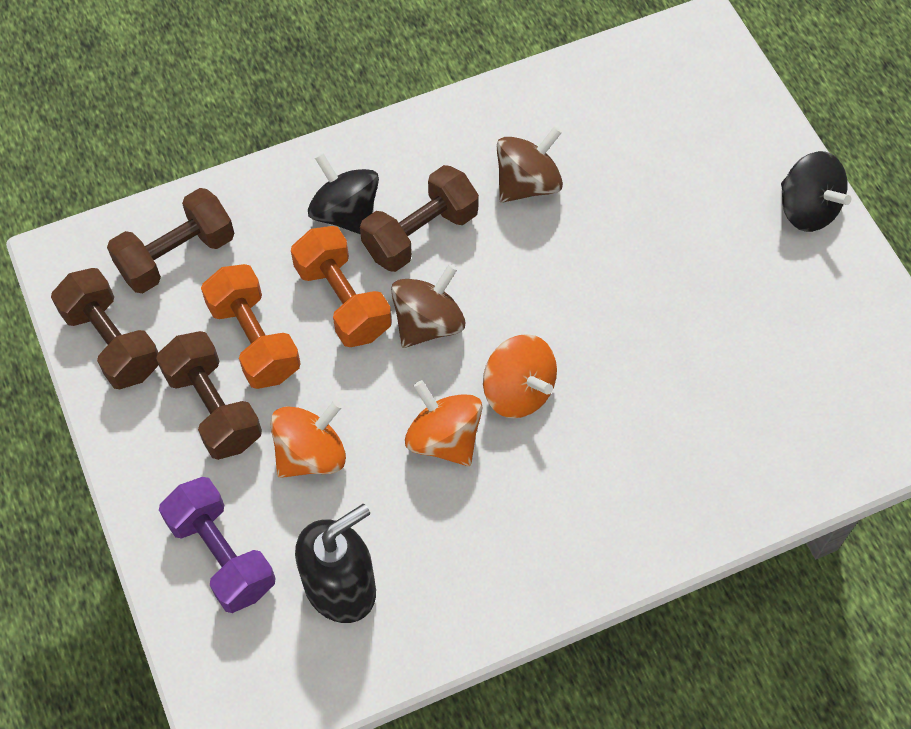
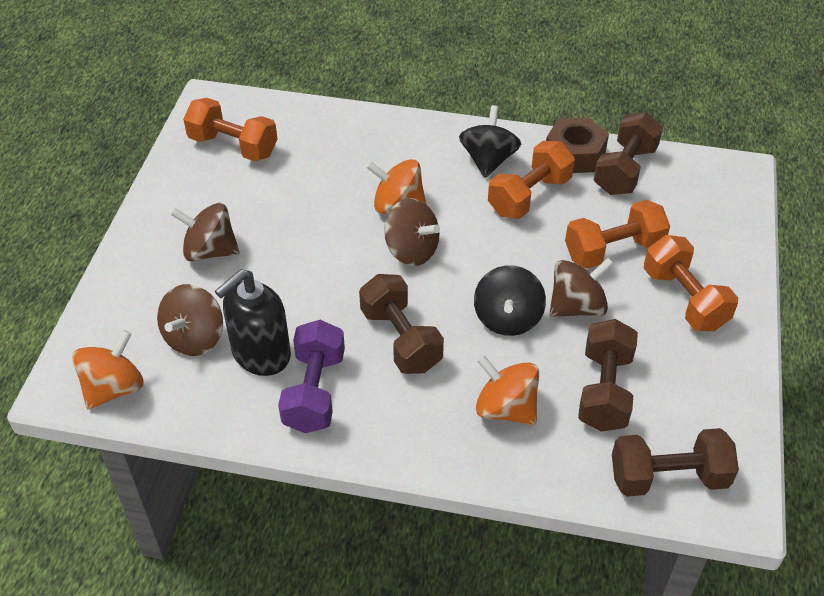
brown nut: none = 0 -> [546,117,609,173] = 1
brown spinning top: [391,264,465,348] [497,126,563,203] = 2 -> [157,284,223,356] [170,203,240,261] [384,198,440,266] [549,258,614,317] = 4
orange dumbbell: [201,264,301,389] [291,226,392,347] = 2 -> [183,98,277,161] [488,141,575,219] [565,200,670,269] [644,235,738,331] = 4

